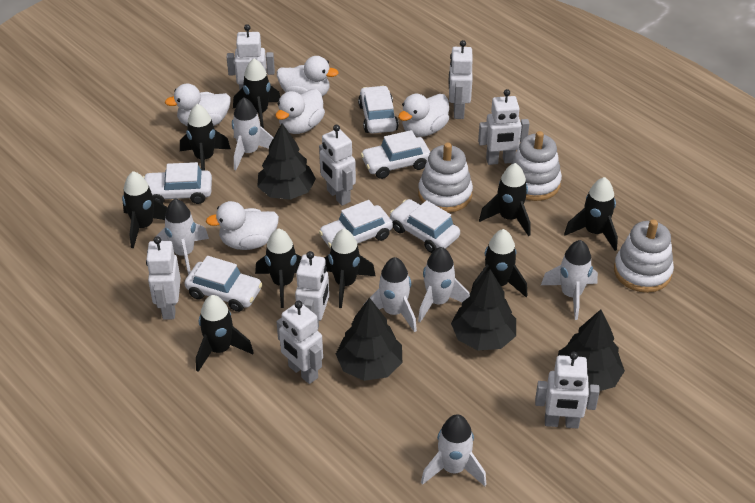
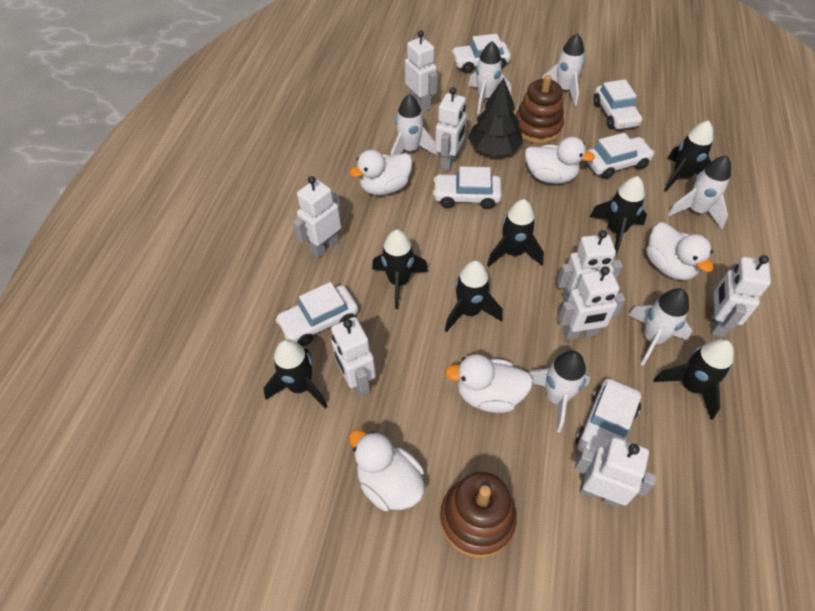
black rocket: [122,171,167,248] [180,104,231,171] [196,295,254,372] [233,59,280,129] [255,228,302,308] [324,229,376,308] [471,229,527,297] [479,163,530,236] [564,177,618,251] = 9 -> [264,339,328,409] [372,230,428,309] [445,261,503,332] [487,199,544,267] [590,176,647,255] [654,339,734,420] [664,120,713,192] = 7
black tree: [257,123,316,200] [336,297,402,381] [451,269,516,351] [558,309,625,391] = 4 -> [468,78,523,156] = 1
brown stacking toy: none = 0 -> [440,472,517,558] [515,75,564,144] = 2
white stacking toy: [418,143,473,213] [512,131,562,201] [614,219,674,293] = 3 -> none = 0

